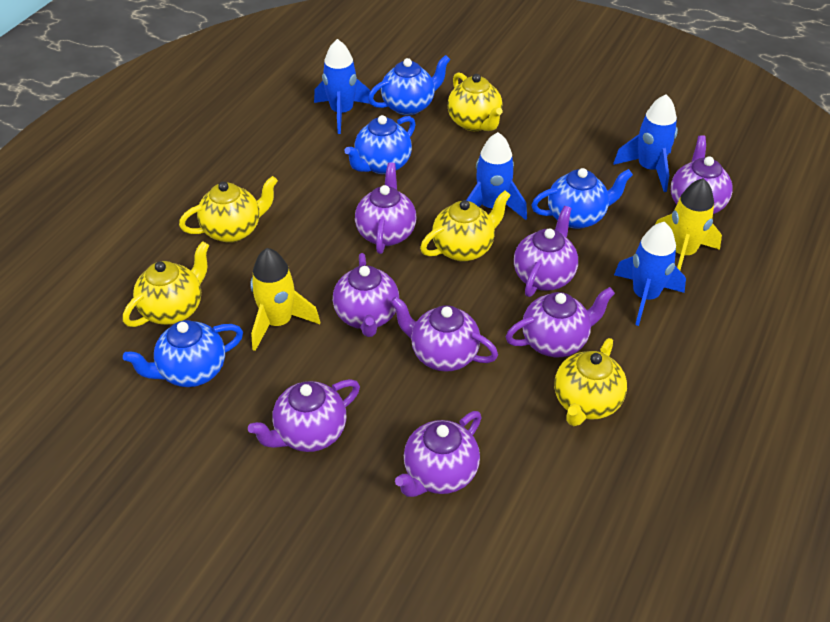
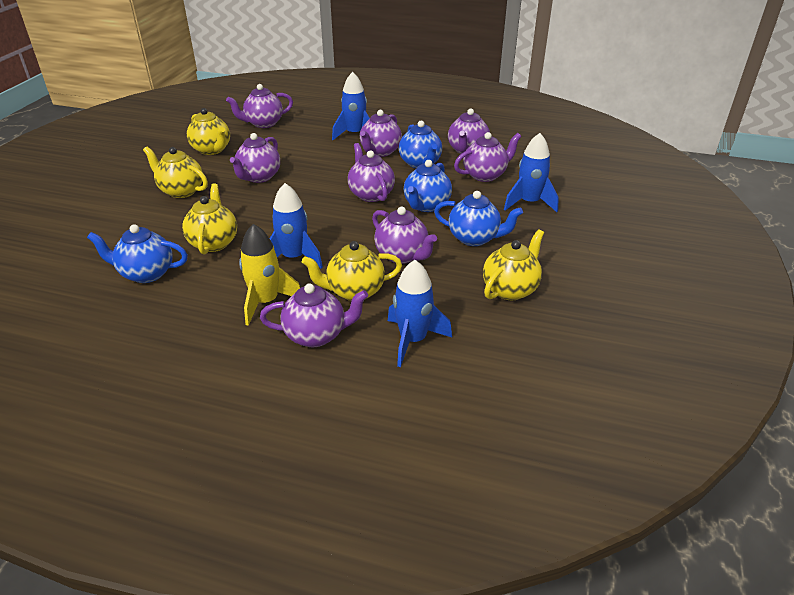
yellow rocket: [250,248,320,351] [655,178,722,270] = 2 -> [239,224,300,326] = 1

